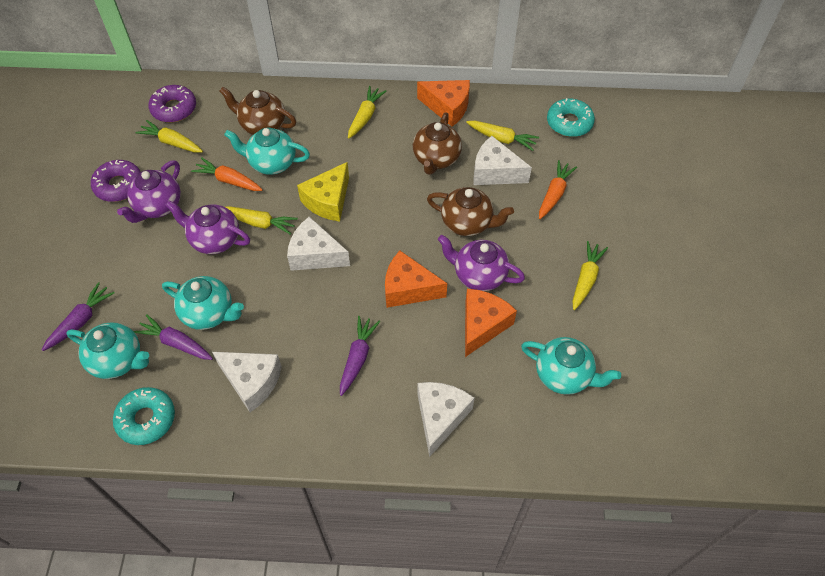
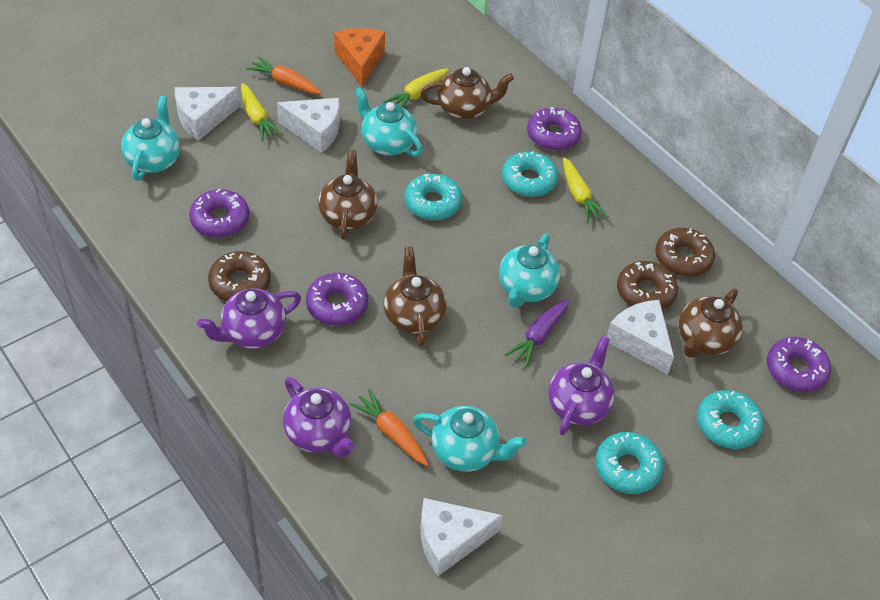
brown donut: none = 0 -> [208,251,271,301] [617,261,678,310] [655,228,715,277] = 3
brown teapot: [219,87,296,135] [413,113,462,175] [427,187,514,236] = 3 -> [318,149,378,240] [384,247,447,346] [420,67,514,120] [679,289,743,358] = 4
orange cheese: [385,251,447,308] [417,80,470,127] [465,289,517,357] = 3 -> [334,28,385,87] = 1
purple carrot: [42,282,114,351] [134,314,213,360] [340,316,380,396] = 3 -> [505,299,569,368] = 1
purple donut: [91,160,141,202] [148,85,196,122] = 2 -> [189,189,249,238] [306,273,368,325] [527,107,582,151] [767,337,831,392] = 4
turquoise donut: [113,387,175,445] [547,98,595,137] = 2 -> [404,174,462,220] [502,151,558,197] [595,432,664,494] [697,390,764,449] = 4
yellow carrot: [135,120,203,153] [226,206,298,235] [348,86,386,139] [466,121,539,151] [573,241,608,310] = 5 -> [241,83,283,141] [383,68,449,107] [563,157,608,223] = 3
yellow cheese: [297,162,349,221] = 1 -> none = 0

